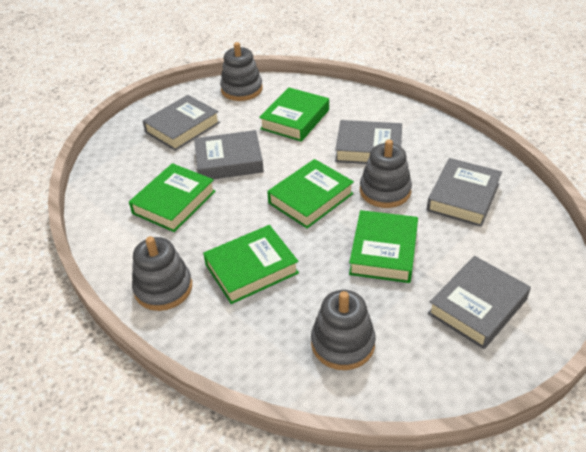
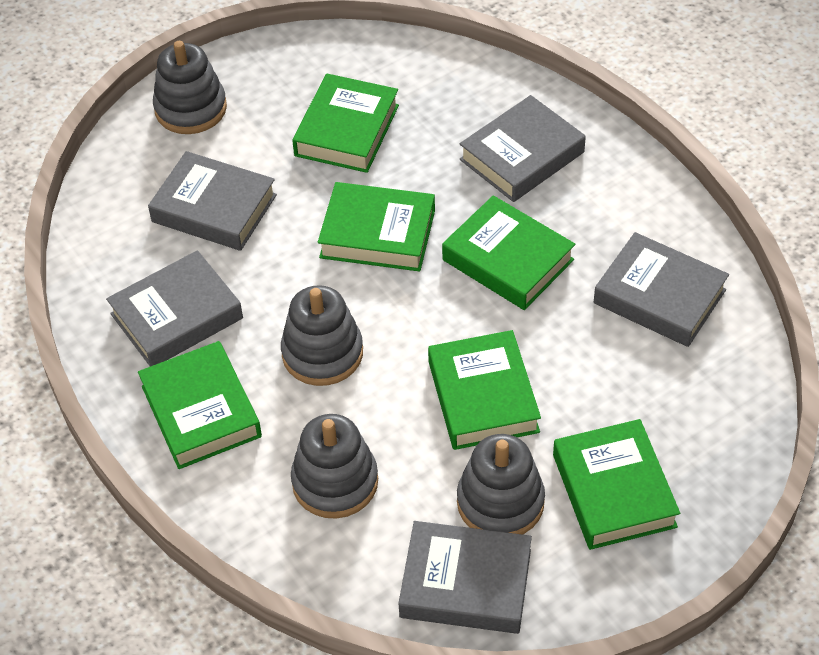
green book: [129,163,215,232] [203,225,299,304] [259,87,329,142] [267,159,354,228] [349,210,418,283] = 5 -> [138,341,262,469] [292,74,399,173] [318,182,435,271] [428,330,541,450] [442,195,575,310] [553,419,680,550] = 6

